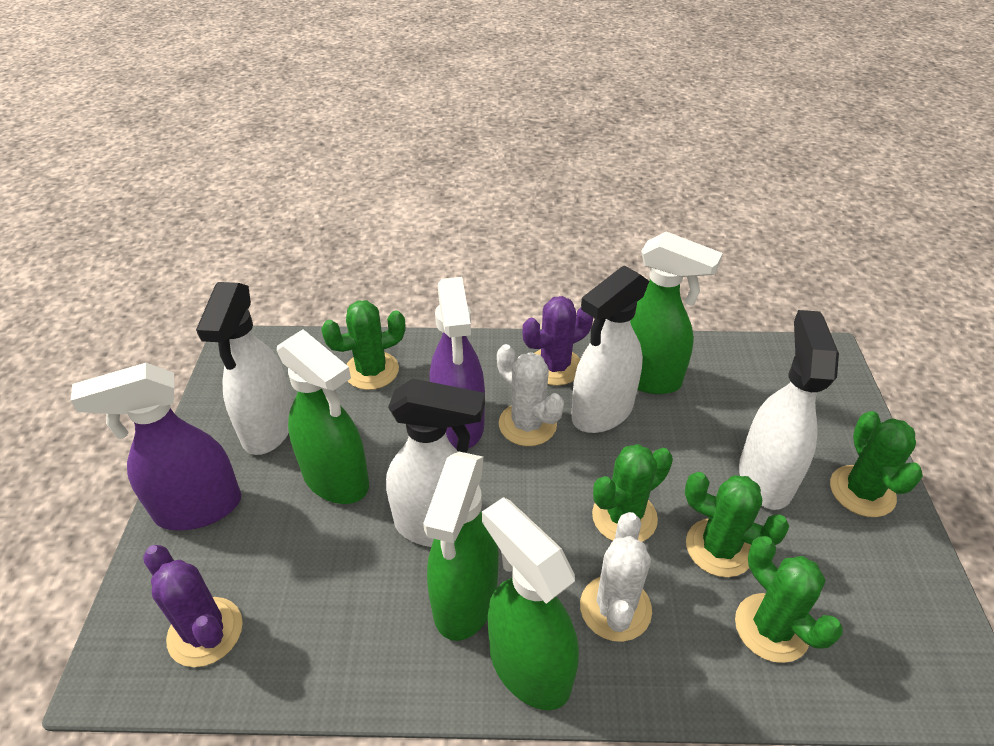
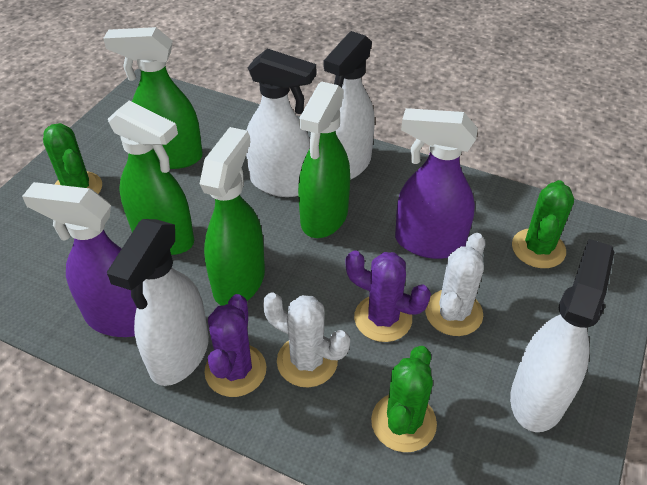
green cactus: [321,300,405,390] [592,444,673,542] [685,472,789,577] [735,536,843,663] [830,411,923,517] = 5 -> [43,123,102,194] [371,346,437,452] [512,180,574,268] = 3

